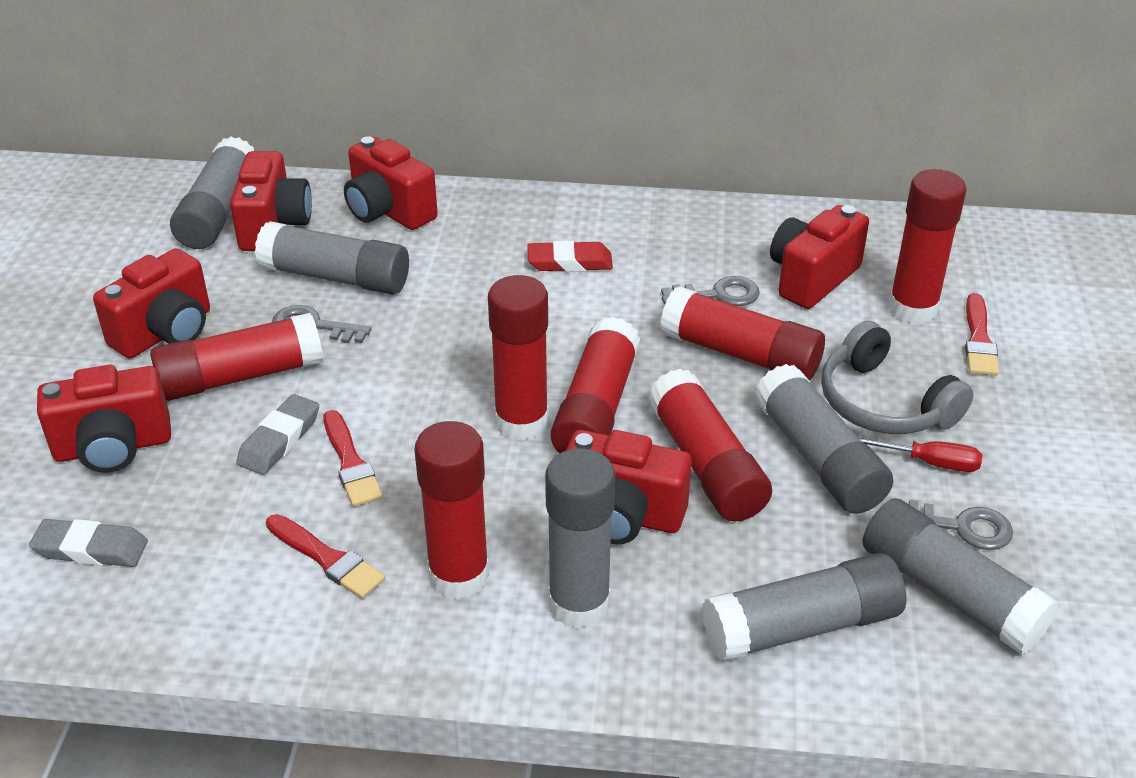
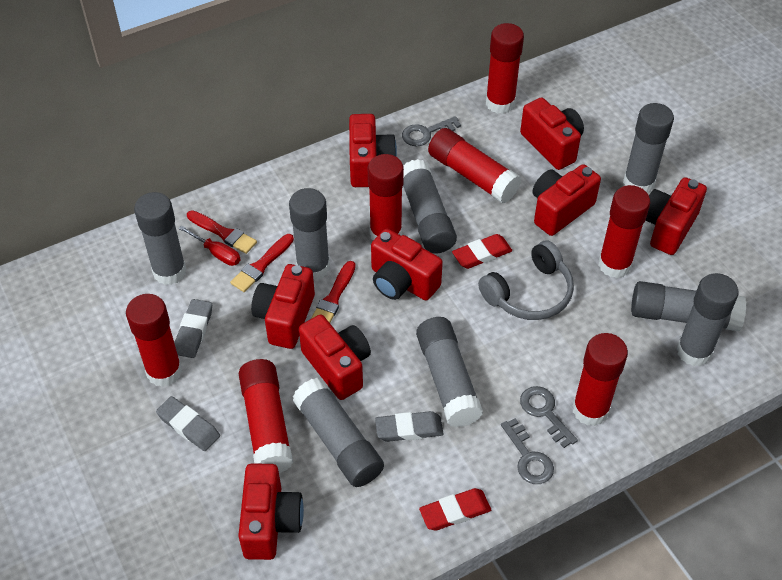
grey eraser: [29,519,148,567] [236,394,319,475] = 2 -> [156,396,220,451] [174,299,212,358] [375,411,443,442] = 3
grey glue stick: [170,137,254,249] [255,221,409,295] [545,448,615,629] [702,553,907,661] [754,364,893,514] [862,498,1059,655] = 6 -> [134,192,186,285] [289,188,330,281] [293,378,384,487] [403,159,457,253] [416,317,483,427] [623,103,674,193] [631,281,746,331] [677,273,739,366] = 8
red camera: [37,365,171,473] [93,248,210,359] [230,151,312,251] [344,136,438,230] [566,430,692,544] [770,205,869,309] = 6 -> [238,463,304,560] [251,264,315,349] [299,315,371,400] [349,114,397,187] [371,228,443,300] [520,98,584,170] [533,164,601,236] [646,177,707,255] = 8
red eraser: [527,240,613,272] = 1 -> [419,488,491,531] [452,234,512,269] = 2

